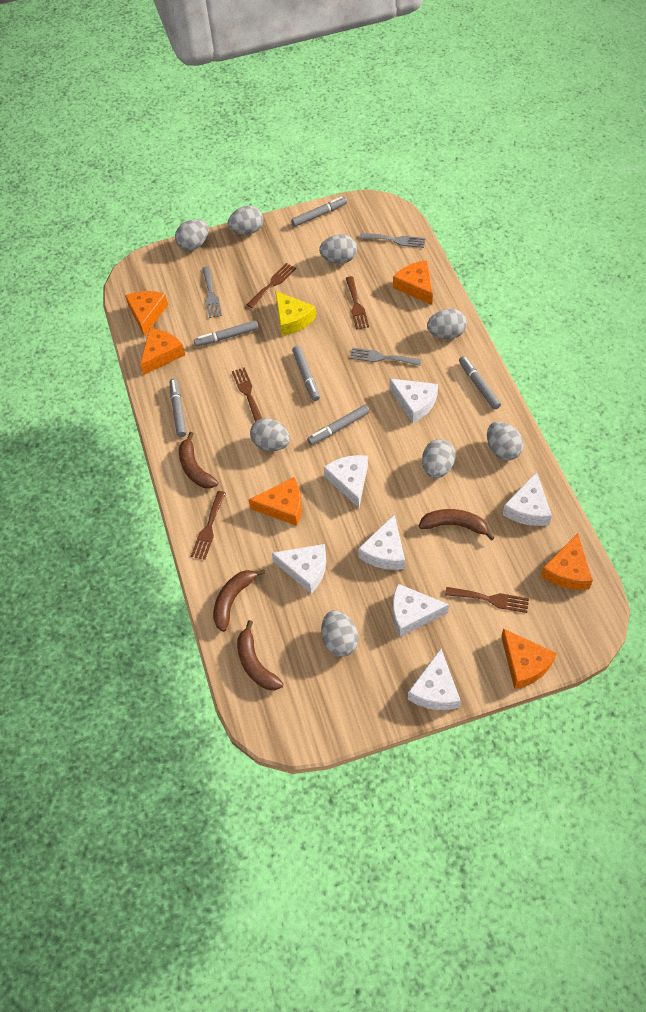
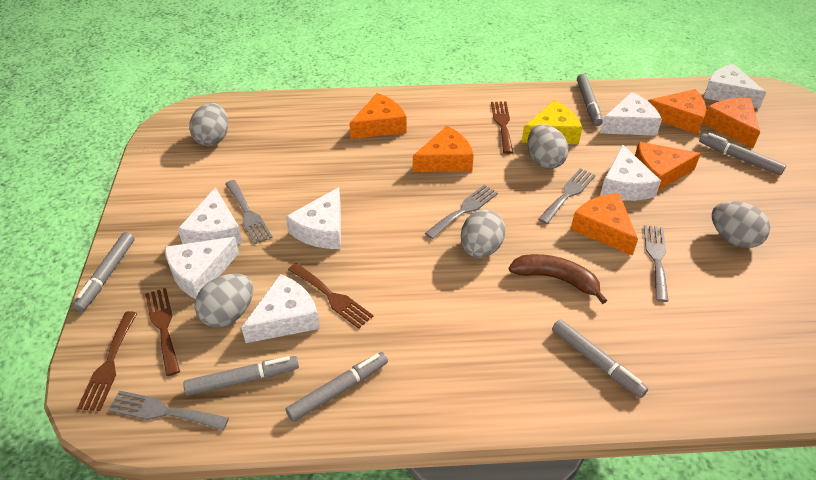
brown banana: [179,432,219,488] [213,569,265,632] [237,620,283,691] [419,509,495,541] = 4 -> [509,254,607,304] = 1
brown fork: [191,491,226,560] [232,367,262,422] [247,263,296,308] [346,276,369,330] [445,587,529,613] = 5 -> [77,311,138,411] [145,288,180,376] [288,263,373,329] [491,102,513,154] = 4
grey egg: [175,219,209,251] [228,206,263,235] [250,418,290,451] [319,234,357,264] [321,610,359,657] [422,439,456,478] [427,309,467,339] [487,421,524,460] = 8 -> [189,103,228,146] [195,273,253,328] [461,209,506,258] [527,124,569,169] [712,201,770,248] = 5
grey fork: [202,266,222,318] [350,348,422,366] [359,233,426,248] = 3 -> [108,390,229,430] [225,180,273,244] [425,185,498,239] [538,168,596,224] [644,225,668,302] = 5

